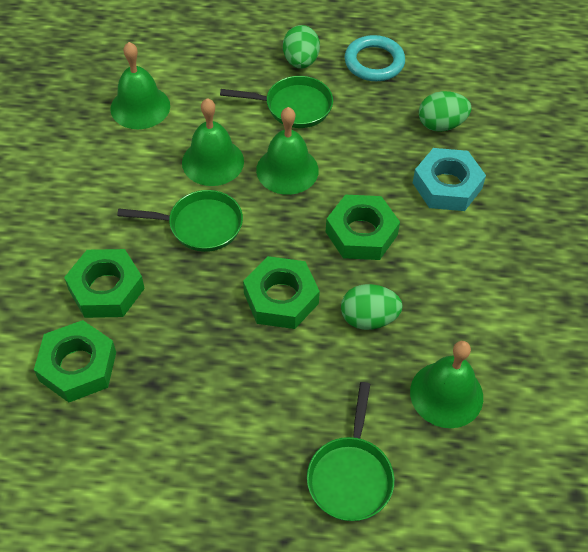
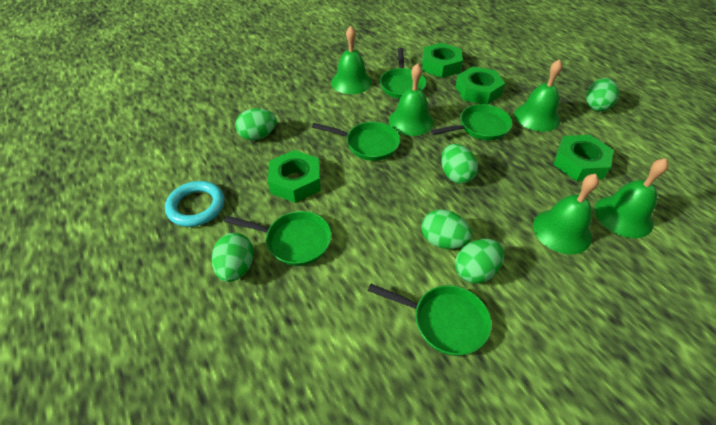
green bell: [110,42,170,129] [182,98,244,186] [256,107,319,195] [410,341,483,428] = 4 -> [331,26,372,94] [389,63,434,136] [514,59,562,132] [533,174,599,254] [595,158,669,238] = 5
green egg: [283,25,320,69] [341,284,403,330] [419,91,471,132] = 3 -> [212,233,254,282] [235,108,277,141] [422,209,473,249] [441,144,478,184] [455,239,504,284] [586,78,619,111] = 6
green pan: [117,190,243,252] [220,76,333,128] [307,382,394,521] = 3 -> [224,211,332,266] [312,122,400,161] [368,284,492,356] [380,48,426,99] [431,104,512,140] = 5
turquoise nut: [413,148,486,211] = 1 -> none = 0

